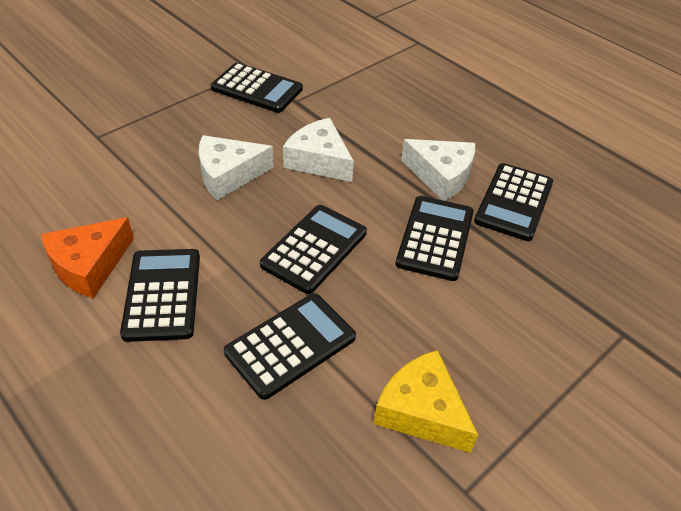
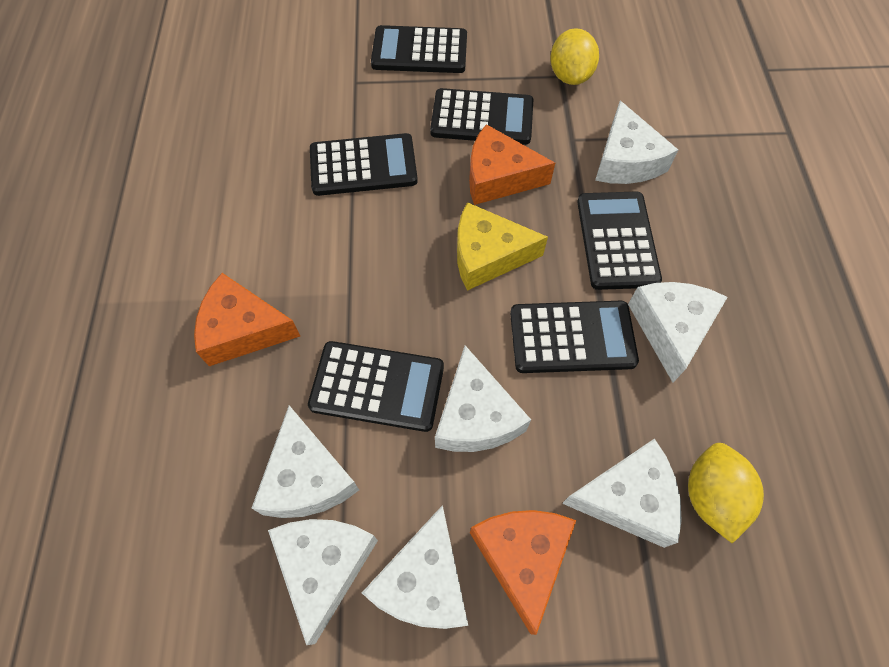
orange cheese: [41,217,134,299] = 1 -> [194,273,300,366] [469,124,555,205] [470,510,576,635] = 3
white cheese: [199,135,274,200] [283,118,354,182] [401,139,475,201] = 3 -> [252,405,359,518] [268,519,378,645] [362,505,468,629] [435,346,531,452] [562,439,682,548] [595,101,678,184] [628,282,728,382] = 7
yellow lemon: none = 0 -> [550,28,599,85] [688,443,764,543] = 2

